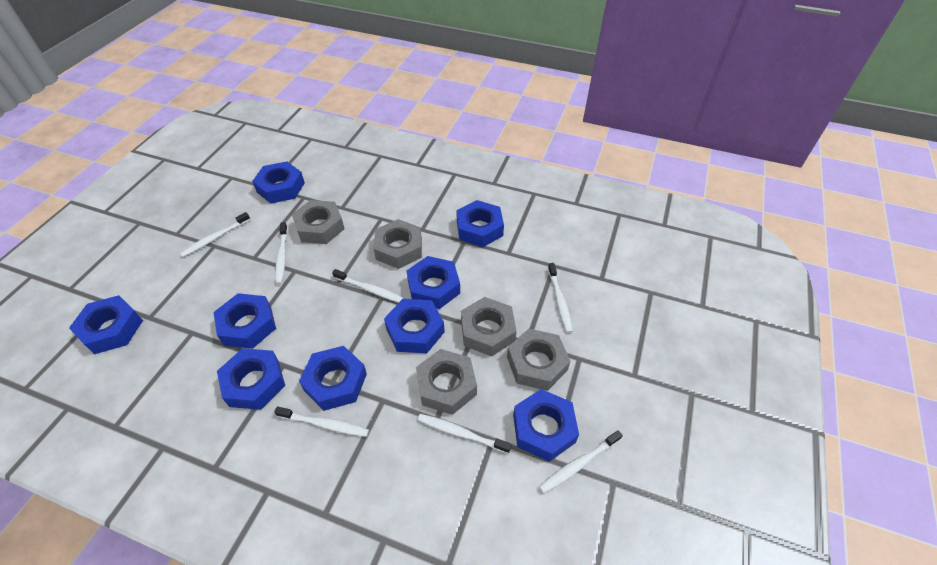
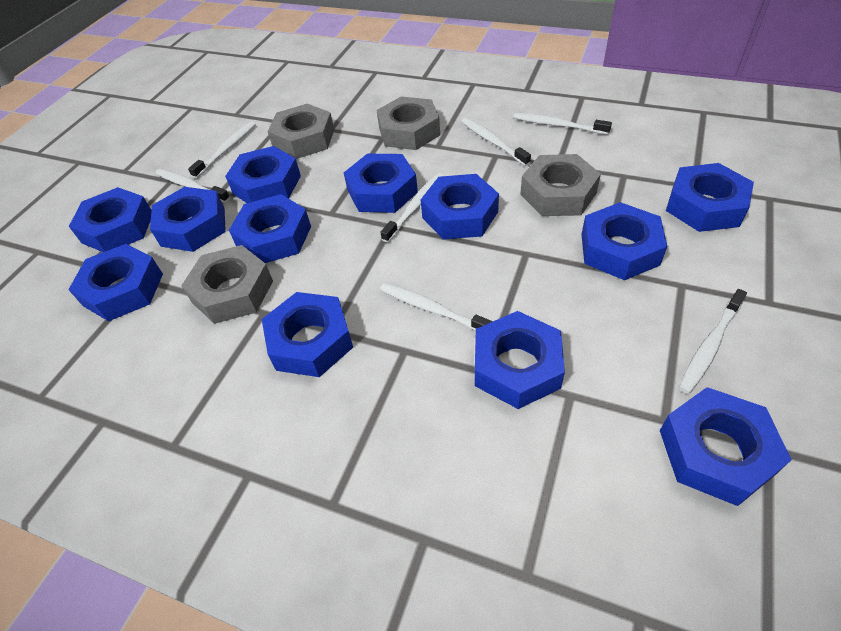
blue nut: [69,295,143,354] [213,293,276,349] [217,348,285,410] [252,162,305,204] [299,346,367,411] [384,299,445,353] [406,256,460,309] [456,200,504,247] [513,389,579,462] = 9 -> [68,244,163,321] [69,187,152,252] [150,187,226,252] [225,146,301,203] [229,194,311,263] [262,292,353,377] [344,154,418,213] [421,174,499,239] [475,311,565,409] [581,202,668,280] [660,387,792,506] [666,163,754,232] = 12
grey nut: [292,200,344,244] [374,219,422,269] [416,349,477,415] [461,297,517,356] [507,328,570,391] = 5 -> [181,245,273,324] [267,104,334,159] [376,96,440,150] [520,154,601,216] = 4

